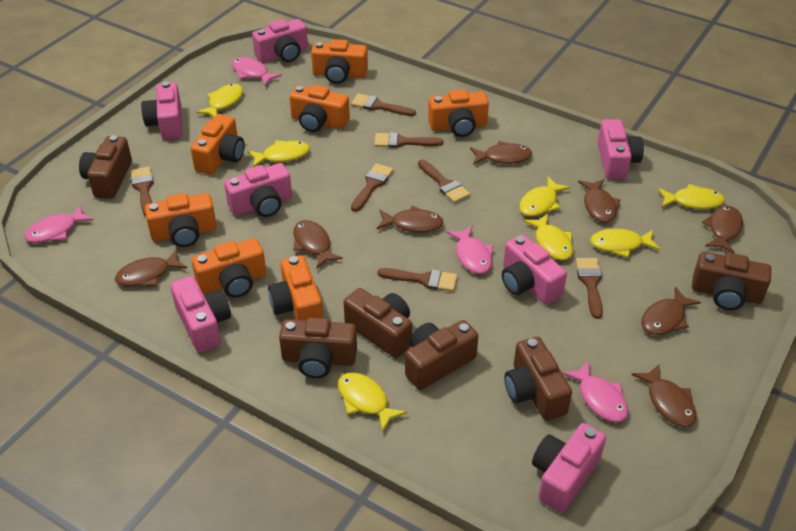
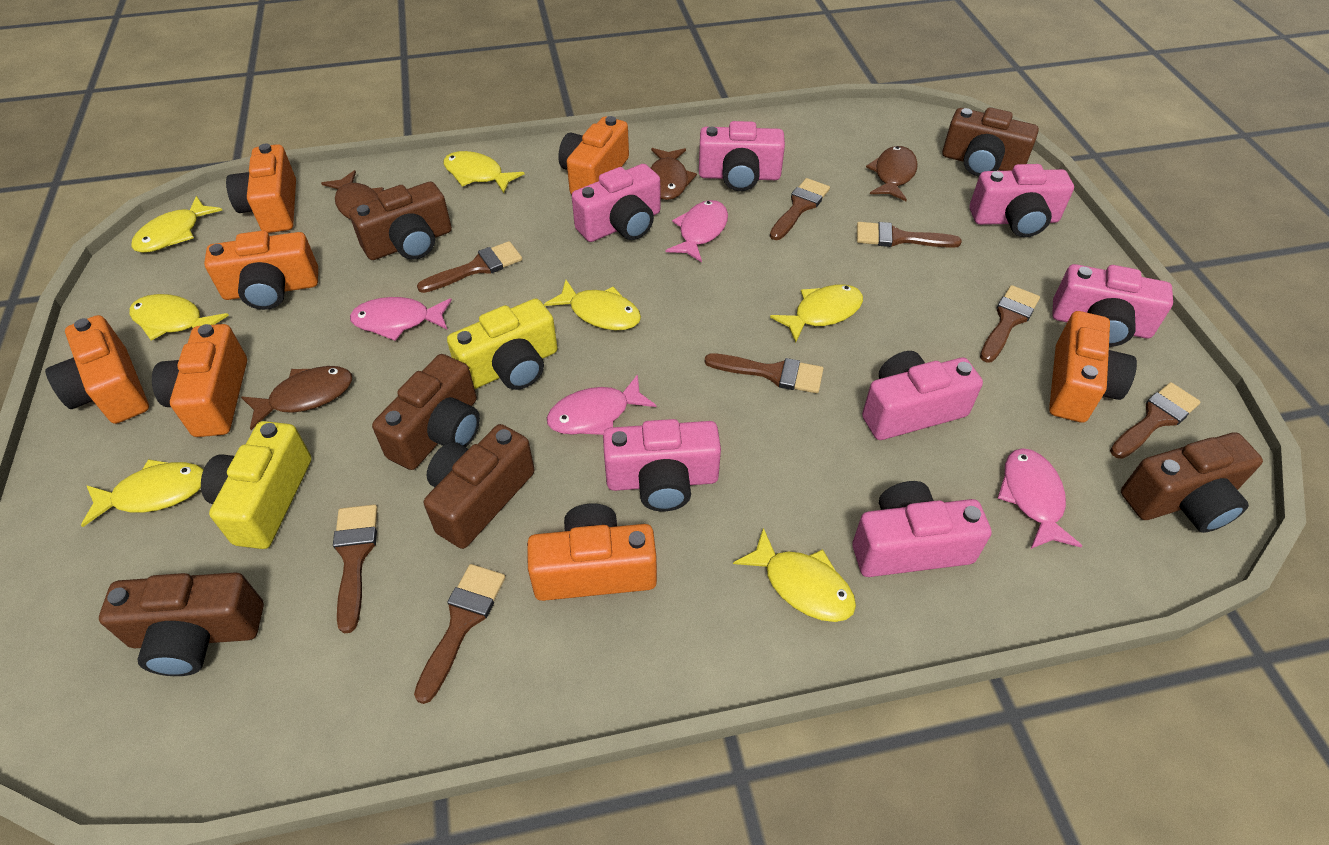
brown brush: [130,167,154,216] [351,94,416,116] [351,163,394,212] [374,132,443,148] [377,268,458,292] [418,159,470,203] [576,258,603,319] = 7 -> [333,504,378,634] [414,564,505,704] [417,241,522,293] [705,353,823,393] [770,178,830,240] [857,222,962,248] [980,285,1040,363] [1110,382,1201,459] = 8
brown fish: [115,250,187,287] [293,220,343,268] [377,206,444,232] [470,141,532,165] [578,179,621,223] [632,364,697,427] [641,287,701,335] [702,206,743,253] = 8 -> [241,366,352,430] [321,170,384,220] [651,148,697,200] [866,146,918,201] = 4
yellow camera: none = 0 -> [201,421,312,549] [447,298,557,390] = 2

